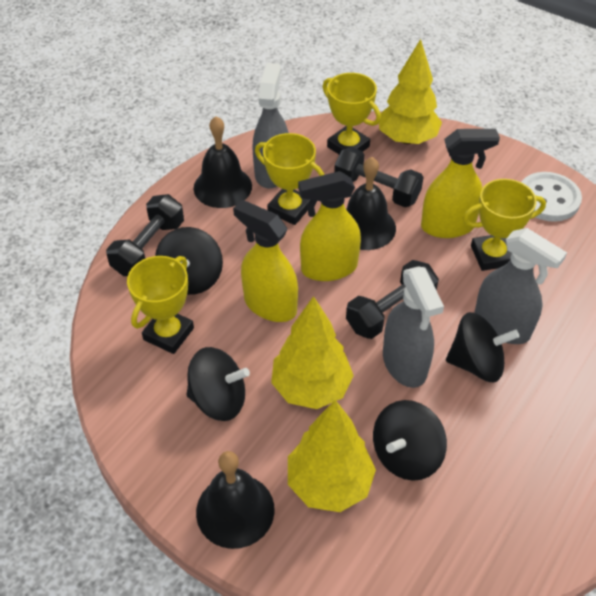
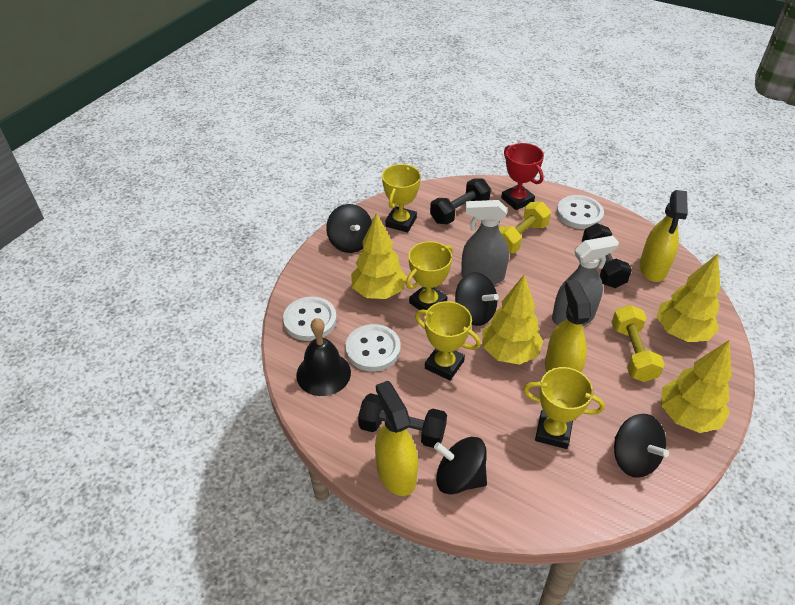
black bell: [194,116,252,208] [196,451,275,549] [346,157,396,250] = 3 -> [296,318,351,396] = 1
grey spray bottle: [253,63,289,188] [383,266,444,388] [474,228,567,344] = 3 -> [461,200,509,285] [552,236,619,326] = 2
red trophy: none = 0 -> [501,143,544,210] = 1
white button: [521,172,582,222] = 1 -> [283,297,337,341] [345,324,401,372] [556,195,604,229] = 3
yellow dumbbell: none = 0 -> [499,202,551,253] [611,305,665,382] = 2
yellow tree: [271,296,354,409] [288,400,376,512] [379,39,442,144] = 3 -> [351,213,407,299] [482,274,543,365] [657,254,721,342] [661,340,732,433] = 4

